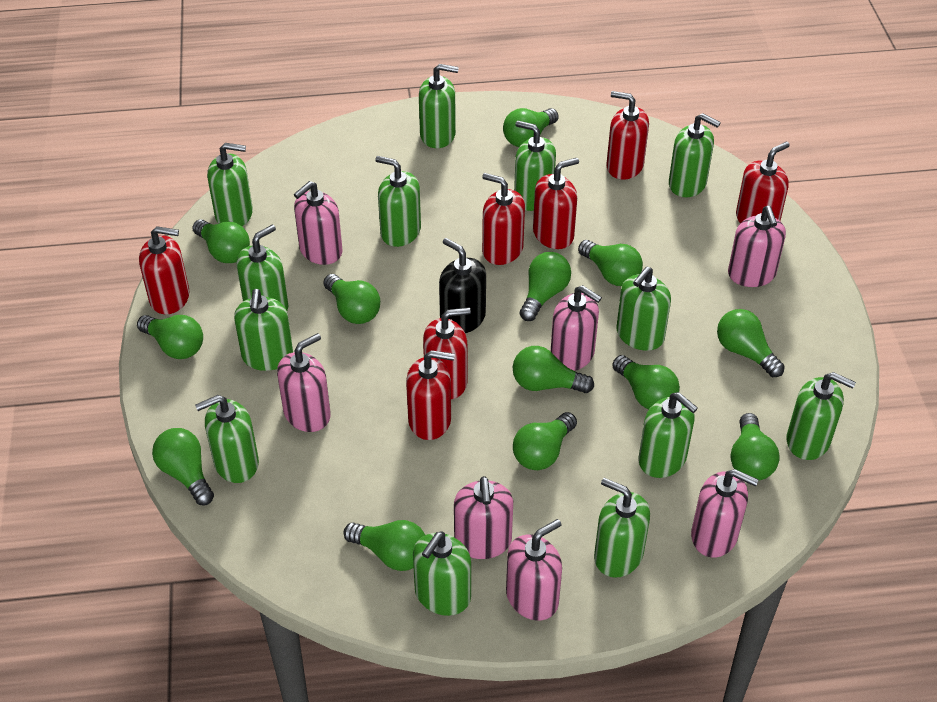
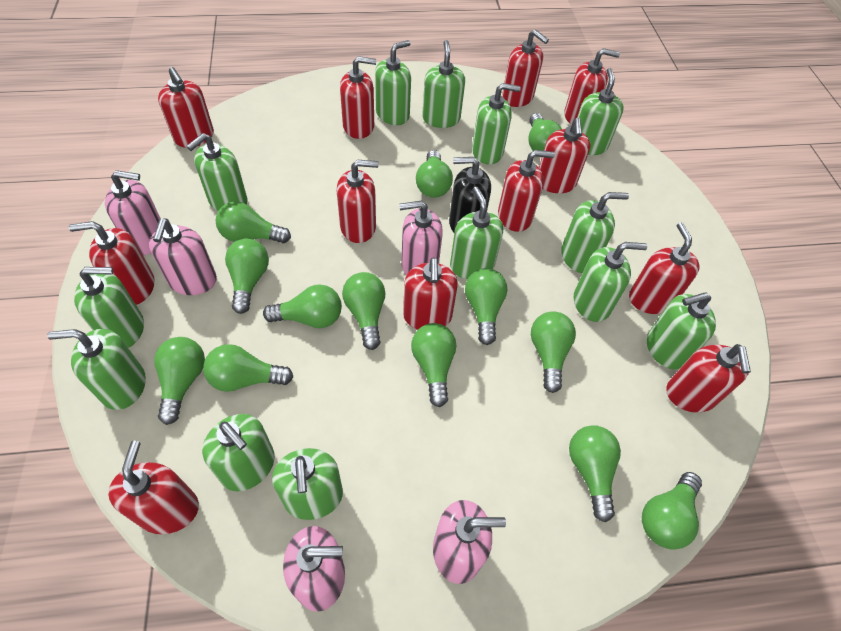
pink soap dispenser: [277,333,331,432] [294,181,343,265] [454,476,513,559] [506,519,562,621] [551,285,602,371] [691,469,759,558] [728,206,786,287] = 7 -> [105,170,161,255] [149,218,217,295] [283,526,345,612] [399,201,443,275] [433,500,506,584] = 5
red soap dispenser: [139,226,189,314] [406,350,455,440] [423,307,471,399] [482,173,525,265] [533,158,579,249] [606,91,649,180] [736,142,790,223] = 7 -> [69,221,154,305] [108,441,199,534] [158,67,214,148] [337,160,379,243] [340,56,376,139] [403,258,458,330] [498,150,555,232] [502,30,549,107] [539,118,590,193] [564,48,620,125] [629,222,700,314] [666,344,751,413] = 12

